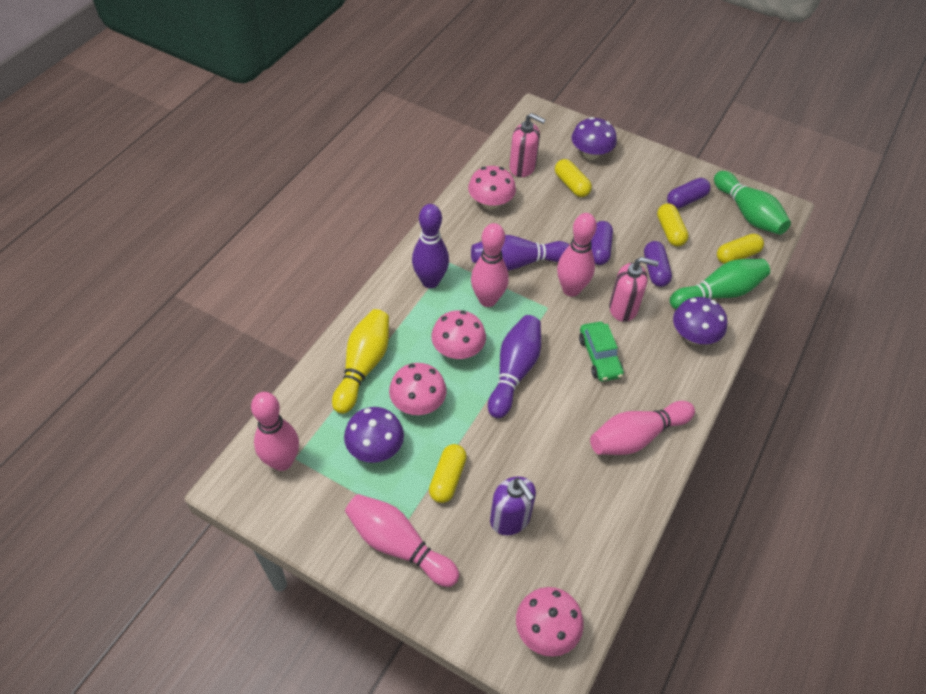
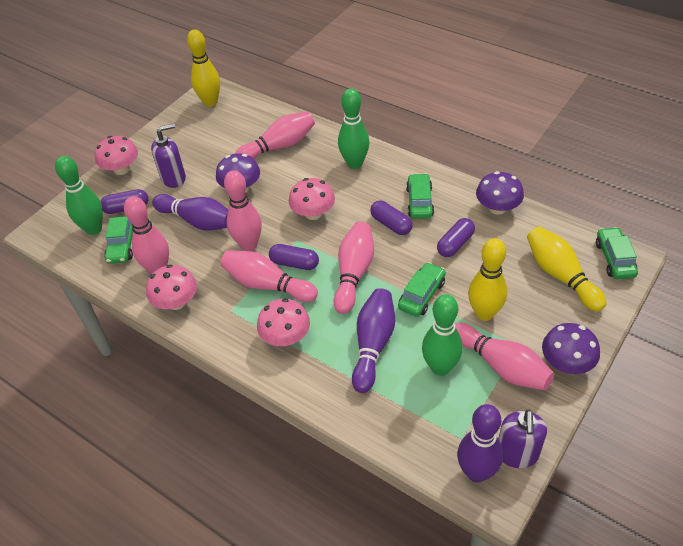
green bowling pin: [670,259,770,309] [714,171,791,235] = 2 -> [55,156,103,235] [338,88,370,169] [422,294,463,376] = 3
green car: [579,322,624,382] = 1 -> [104,216,133,264] [398,262,446,317] [406,173,434,219] [596,227,638,279] = 4
pink bowling pin: [251,392,299,471] [345,494,459,587] [471,223,509,307] [557,213,597,297] [590,401,695,455] = 5 -> [124,196,169,274] [221,250,318,302] [224,170,262,251] [235,112,315,159] [333,221,374,314] [455,323,555,390] = 6
pink soap dispenser: [509,113,546,177] [609,257,659,322] = 2 -> none = 0
purple capsule: [591,221,613,265] [644,241,672,287] [667,178,710,208] = 3 -> [100,189,149,214] [269,244,319,270] [370,201,412,235] [437,218,475,257] = 4
purple soap dispenser: [490,477,536,535] = 1 -> [151,123,186,188] [498,409,547,468] = 2
yellow bowling pin: [332,309,389,414] = 1 -> [187,29,220,107] [468,238,507,321] [527,227,607,312] = 3
yellow capsule: [429,444,467,503] [555,159,592,197] [657,204,689,246] [717,234,764,264] = 4 -> none = 0

